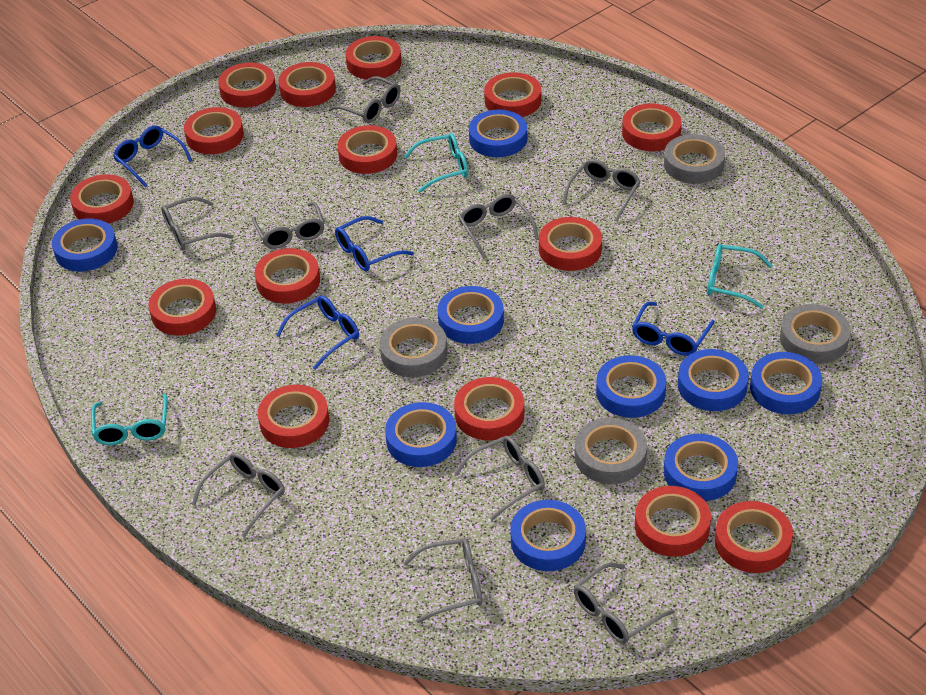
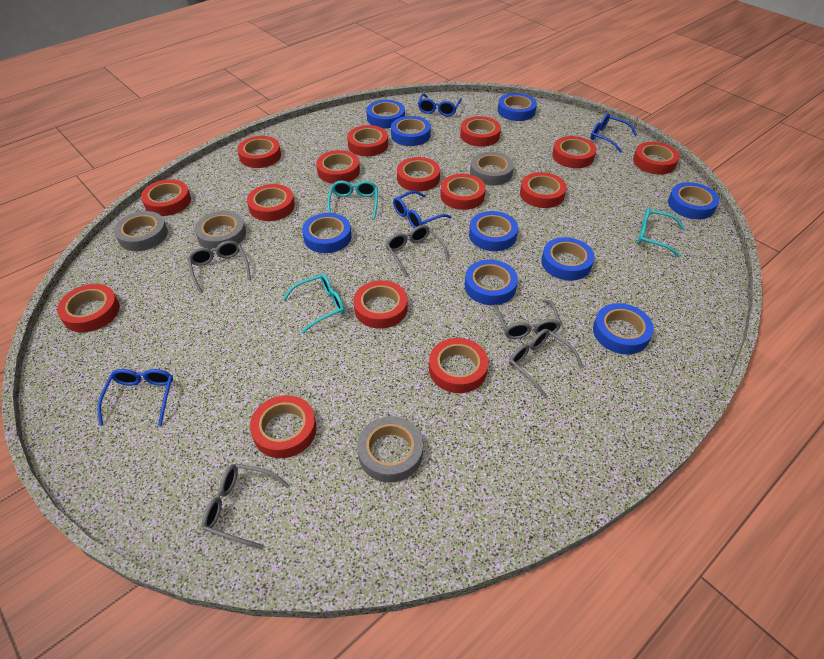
grey glasses: [161,197,234,251] [192,452,285,538] [252,202,325,249] [329,76,400,123] [403,538,482,623] [454,436,545,521] [459,194,539,259] [562,159,641,221] [574,563,675,644] = 9 -> [188,241,251,294] [202,463,290,549] [386,225,449,277] [494,300,561,339] [509,329,584,398] = 5

